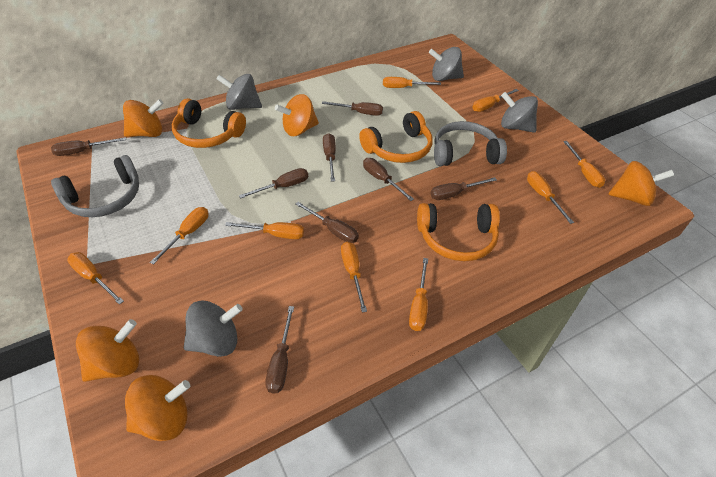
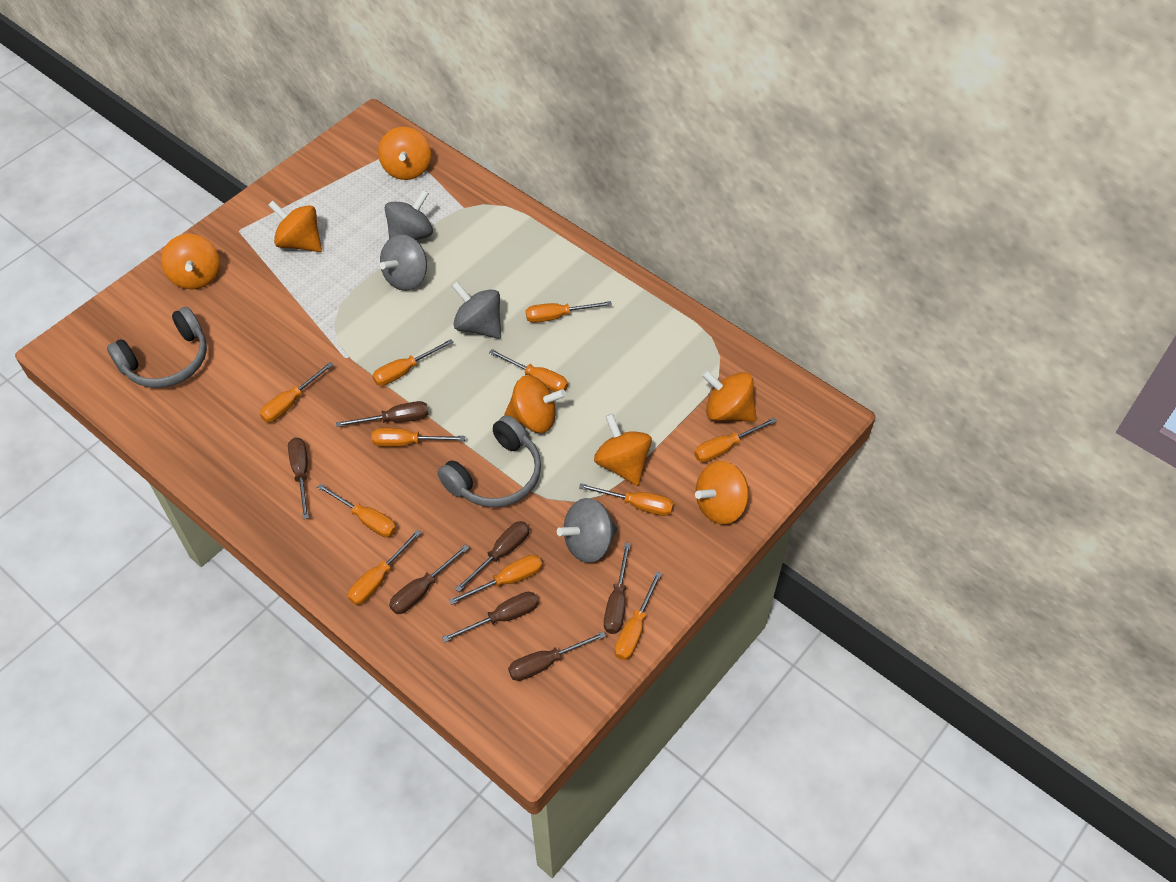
brown screwdriver: [51,137,126,156] [239,168,308,199] [265,306,294,394] [295,202,359,243] [322,101,383,116] [323,133,336,182] [363,158,414,201] [430,177,497,200] = 8 -> [288,437,309,519] [336,401,429,427] [389,544,469,614] [442,592,538,642] [455,521,529,592] [508,631,606,681] [604,543,631,634] = 7
orange headphones: [172,98,246,148] [359,111,432,163] [417,203,500,261] = 3 -> none = 0
orange screwdriver: [67,252,124,305] [150,207,208,265] [225,222,304,239] [341,242,367,312] [383,77,441,88] [409,258,428,331] [472,89,519,112] [527,171,574,224] [563,141,605,188] = 9 -> [260,362,333,422] [317,483,397,537] [348,530,421,605] [371,428,465,447] [373,339,454,386] [449,555,542,605] [489,349,568,392] [526,301,612,323] [579,483,673,516] [615,571,662,660] [694,418,777,462] = 11
orange spinning top: [76,319,139,382] [123,99,163,137] [125,375,190,441] [275,94,319,136] [608,161,674,206] = 5 -> [161,234,220,289] [268,201,322,252] [378,127,431,180] [504,375,566,433] [594,413,652,486] [695,461,749,524] [702,370,757,422] = 7

